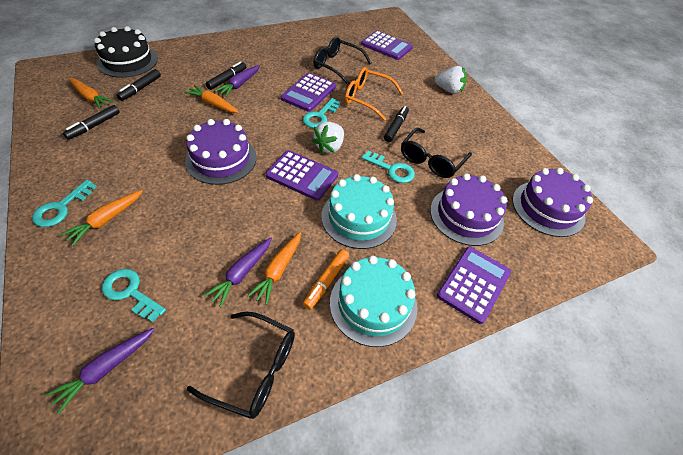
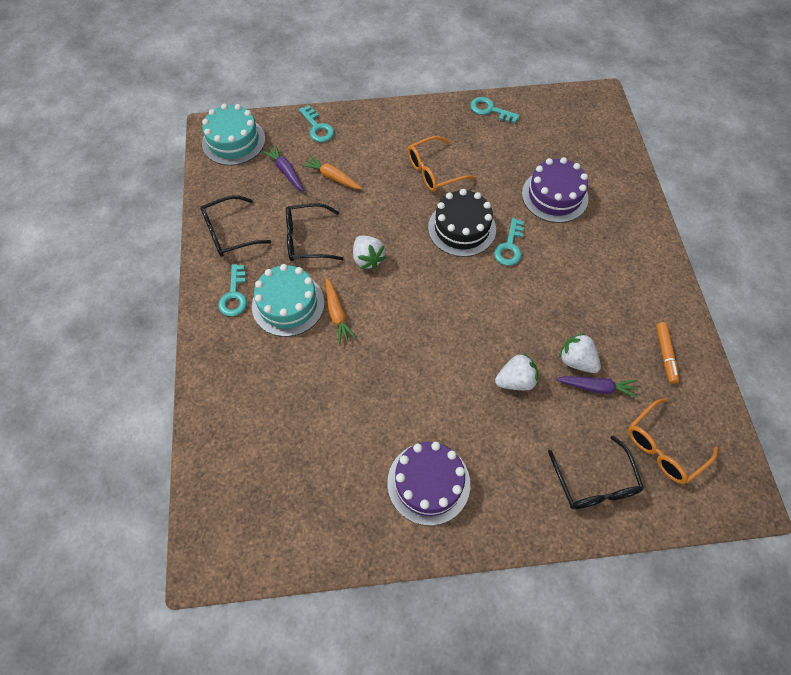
black marker: [63,105,120,140] [116,69,161,101] [206,61,246,90] [384,106,409,142] = 4 -> none = 0
orange carrot: [60,190,143,246] [68,78,114,109] [184,85,239,113] [248,232,301,305] = 4 -> [302,155,362,189] [326,278,357,344] = 2
orange glasses: [345,67,403,121] = 1 -> [408,136,476,192] [628,398,718,484] = 2
purple cake: [185,119,257,185] [430,173,507,246] [512,168,593,237] = 3 -> [387,442,470,526] [522,157,588,223] = 2
purple calculator: [266,150,338,201] [281,73,336,112] [361,31,413,60] [437,247,511,324] = 4 -> none = 0
purple carrot: [45,328,155,415] [204,237,272,307] [215,65,260,97] = 3 -> [262,144,304,191] [556,376,638,398] = 2
white strawberry: [312,121,344,154] [434,66,467,94] = 2 -> [353,236,386,270] [495,353,538,390] [559,332,601,373] = 3

